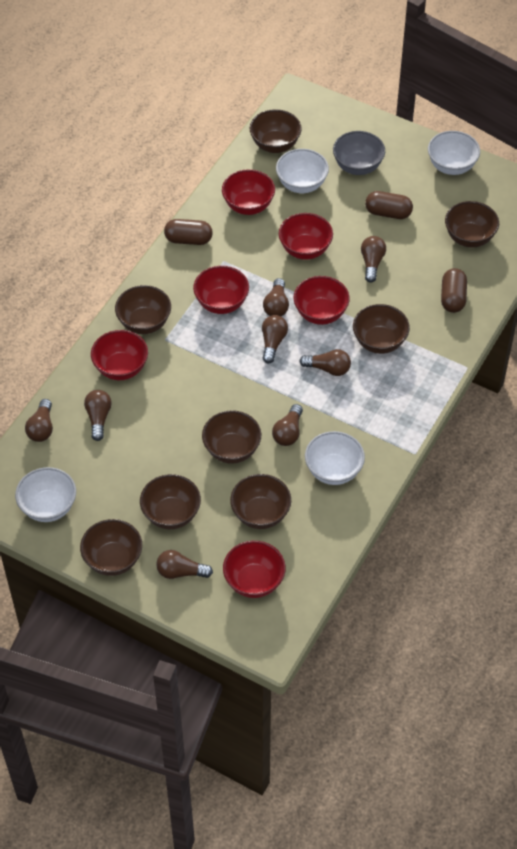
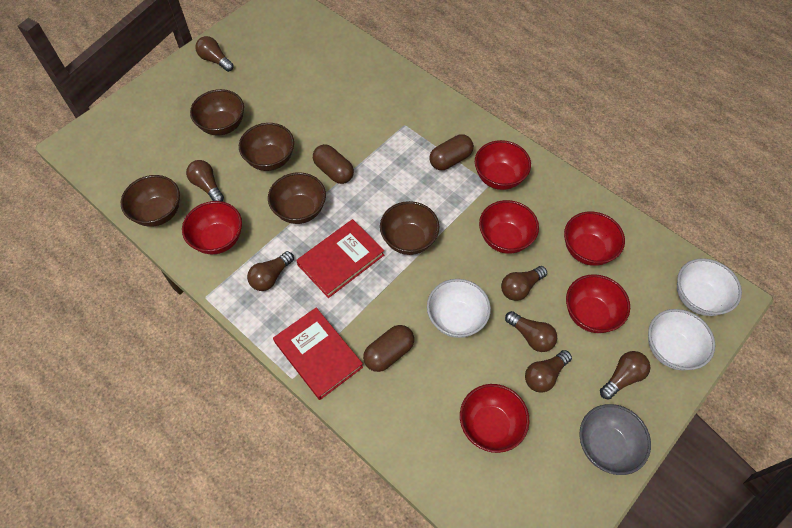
brown bowl: [80,519,142,576] [115,285,171,334] [140,474,201,529] [202,410,261,464] [230,474,291,529] [250,109,302,153] [353,304,410,354] [445,201,499,247] = 8 -> [121,175,180,227] [190,89,244,136] [239,123,294,171] [268,172,326,224] [380,201,440,255] = 5
brown light bulb: [25,399,53,442] [84,390,112,441] [156,550,213,579] [262,315,288,364] [263,278,289,316] [272,404,303,446] [299,349,351,376] [361,236,386,283] = 8 -> [186,160,224,202] [195,36,234,72] [247,251,294,291] [501,266,547,301] [505,311,557,352] [525,350,572,393] [600,351,650,399] = 7
red book: none = 0 -> [273,308,363,400] [296,219,384,298] = 2
white bowl: [15,467,76,522] [276,149,329,193] [305,431,365,485] [428,131,480,175] = 4 -> [427,279,491,338] [648,309,715,370] [677,258,742,316] = 3

